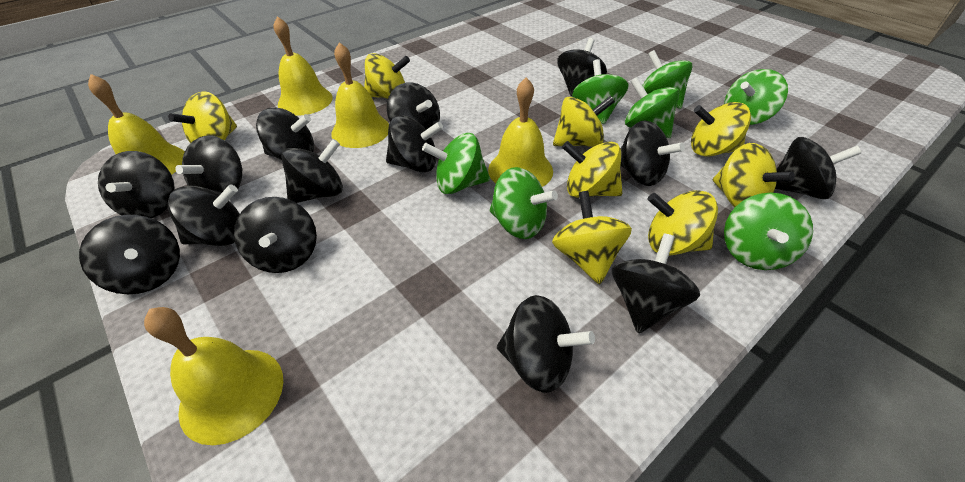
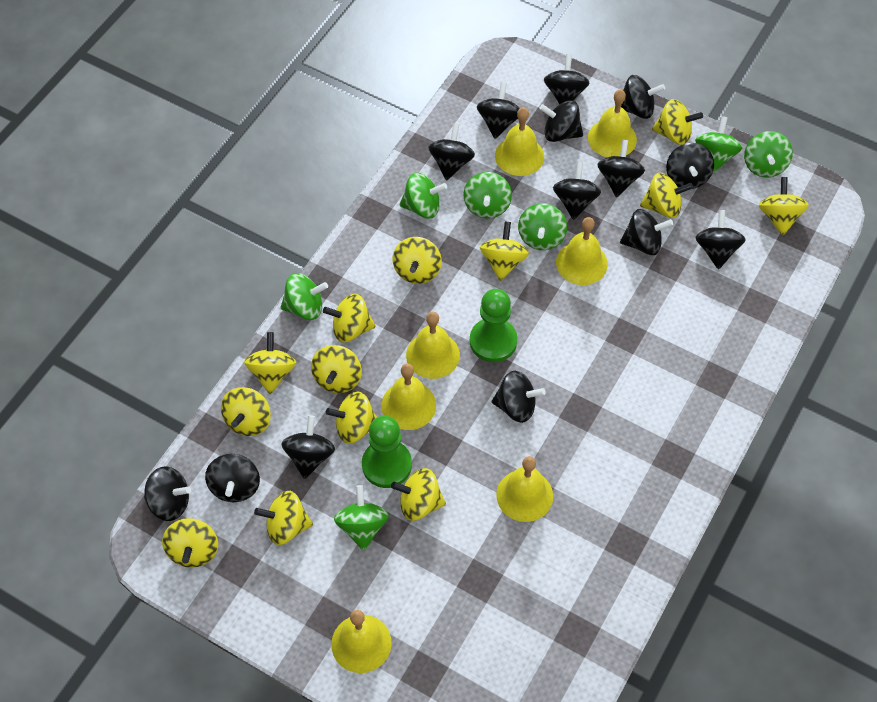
green pawn: none = 0 -> [362,416,412,488] [470,289,517,362] = 2
yellow bell: [88,74,185,175] [144,307,283,445] [274,16,333,116] [331,42,389,148] [488,77,553,187] = 5 -> [331,610,392,673] [381,363,436,430] [406,312,460,379] [495,107,544,176] [496,456,553,522] [556,217,608,285] [588,89,637,157] = 7
yellow spinning top: [168,91,237,143] [364,53,410,99] [552,191,632,284] [553,96,615,147] [562,141,622,198] [648,190,718,255] [691,102,751,156] [713,143,795,207] = 8 -> [162,518,218,568] [221,387,271,436] [244,332,296,394] [254,491,313,545] [311,345,362,393] [323,294,376,343] [326,392,377,444] [391,468,446,521] [393,237,442,284] [480,222,529,281] [640,173,693,218] [652,99,703,145] [759,177,809,236] = 13

